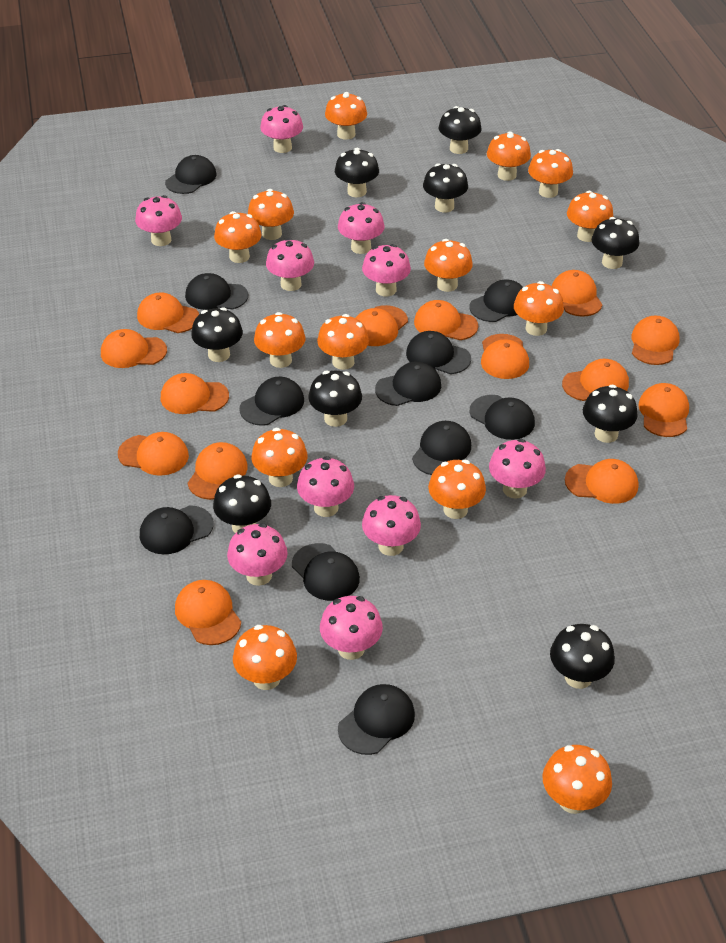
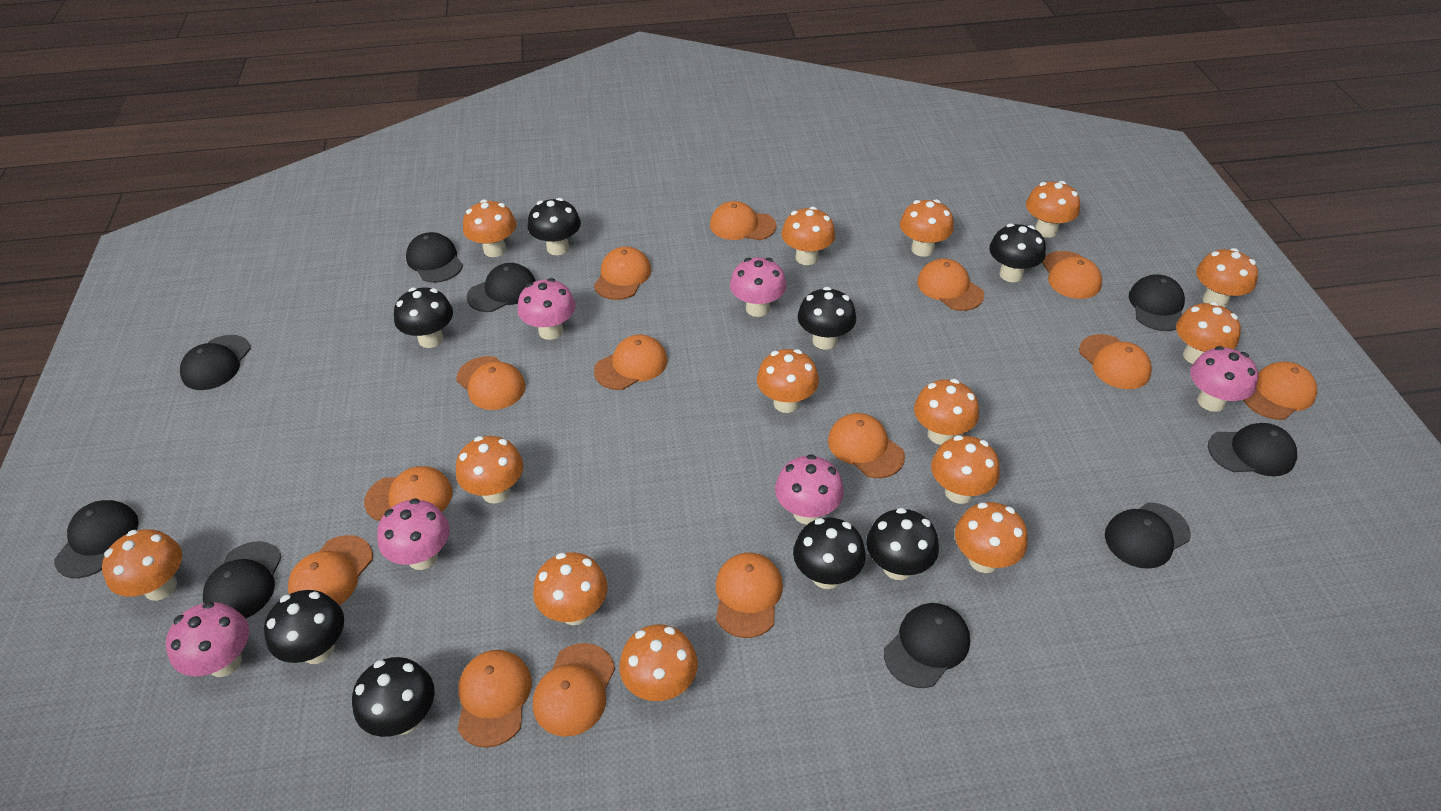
black cap: [140,505,214,554] [165,155,216,194] [185,273,248,310] [240,377,304,426] [292,543,360,601] [338,684,415,755] [375,361,441,406] [406,331,471,374] [412,421,471,475] [470,280,523,322] [470,395,535,440] = 11 -> [54,500,139,578] [180,335,251,390] [203,541,282,619] [406,232,463,283] [467,263,536,312] [884,603,970,688] [1105,503,1191,569] [1129,274,1185,331] [1208,423,1297,476] = 9
black mushroom: [191,307,243,362] [213,475,271,533] [308,371,362,427] [335,148,379,197] [423,163,468,213] [439,106,481,154] [550,624,615,689] [583,385,637,443] [592,217,639,269] = 9 -> [264,590,344,664] [352,657,435,737] [394,287,453,348] [528,198,581,255] [793,517,866,589] [798,287,856,350] [866,508,939,580] [989,223,1046,282] = 8
pink mushroom: [135,195,182,246] [227,523,288,586] [260,105,303,153] [266,238,314,291] [297,456,354,517] [320,596,383,660] [338,202,385,254] [362,244,411,296] [362,495,421,556] [489,439,546,499] = 10 -> [166,602,249,677] [377,498,450,570] [518,278,576,340] [730,257,787,317] [775,454,844,525] [1190,346,1258,412] = 6

